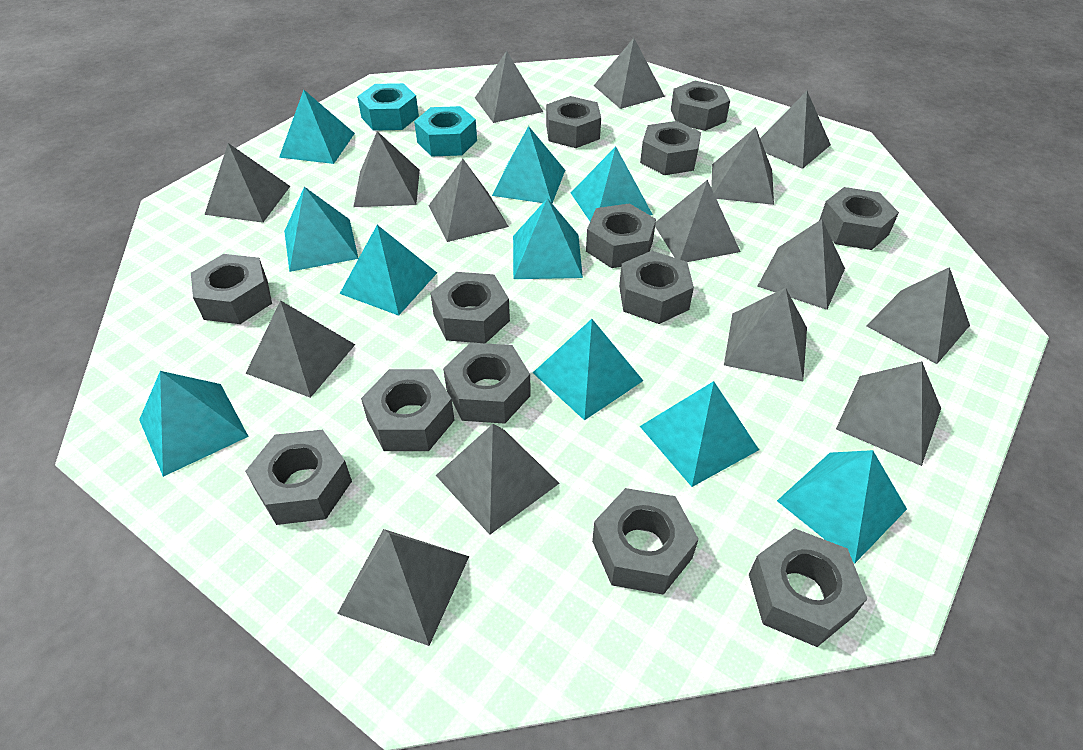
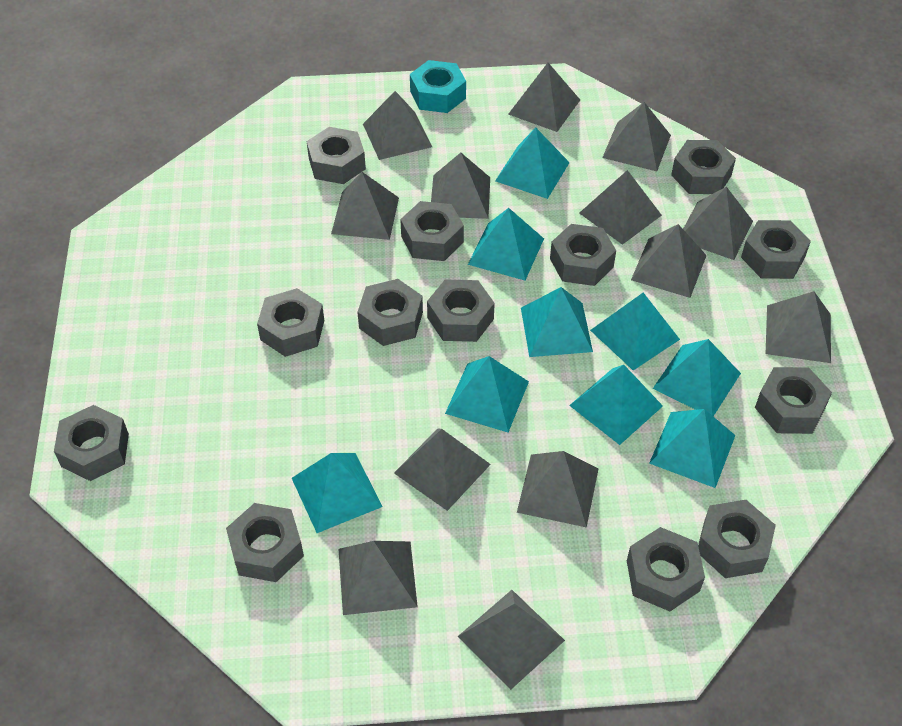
grey pyramid: [204,143,290,223] [245,300,355,398] [337,529,469,646] [353,131,420,207] [429,159,509,242] [436,424,559,535] [475,51,543,123] [594,38,665,109] [655,180,740,262] [711,127,774,205] [724,288,807,381] [757,219,845,310] [760,91,831,169] [836,361,941,466] [866,267,970,364] = 15 -> [331,172,399,240] [338,541,418,615] [363,91,432,160] [394,428,491,511] [431,153,490,219] [458,590,565,690] [508,63,580,132] [517,451,598,528] [579,170,662,245] [602,102,671,171] [631,224,707,298] [683,187,753,260] [766,291,831,363] = 13
turquoise nut: [357,83,419,131] [414,106,477,157] = 2 -> [410,60,466,113] = 1
turquoise pyramid: [139,371,249,477] [279,90,355,164] [284,187,358,272] [340,225,437,316] [492,126,565,203] [513,198,583,279] [533,319,643,420] [571,146,653,221] [640,381,759,487] [777,450,907,564] = 10 -> [292,453,383,533] [445,356,529,432] [468,208,544,281] [495,128,570,199] [521,287,593,357] [569,365,663,445] [590,293,680,370] [649,409,736,488] [653,339,741,416] = 9

